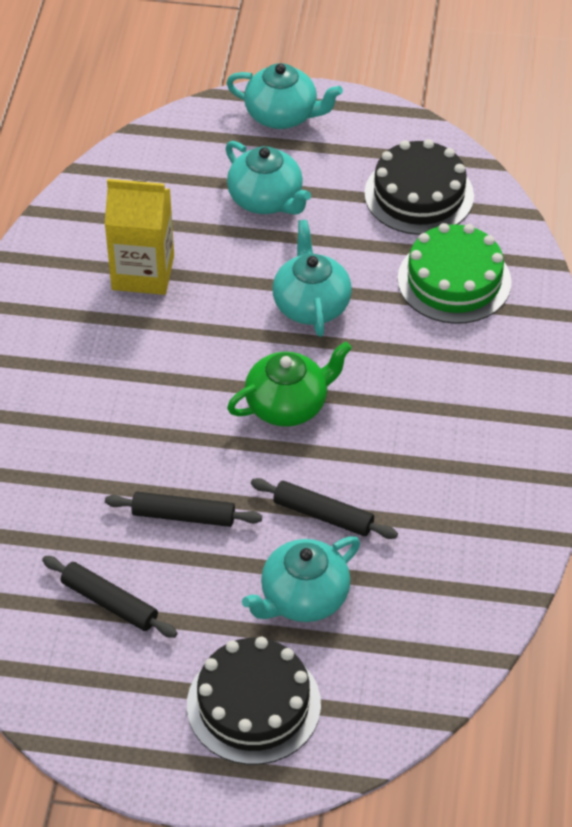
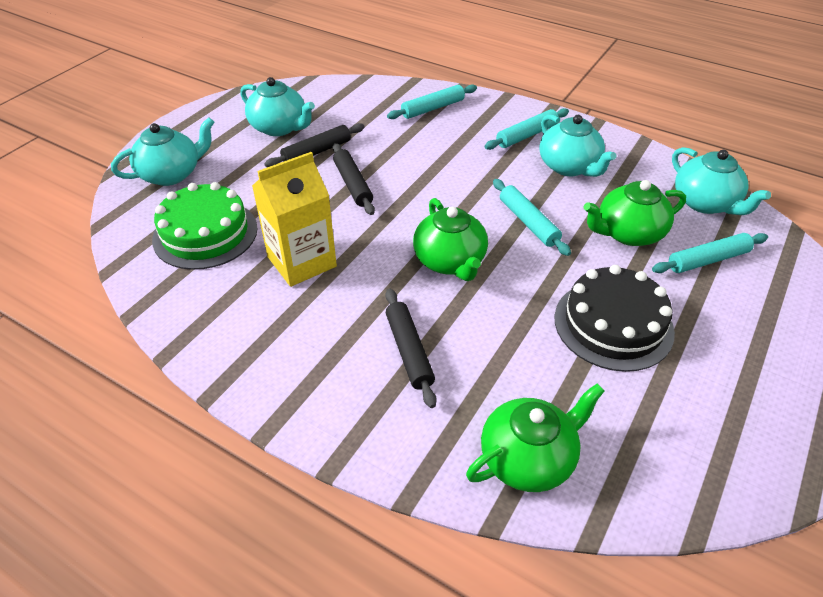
black cake: [187,637,321,765] [364,139,474,235] = 2 -> [554,265,675,372] = 1
green teapot: [227,342,352,427] = 1 -> [413,198,488,281] [466,383,605,492] [584,180,686,246] = 3
turquoise rolling pin: none = 0 -> [387,84,477,119] [485,108,569,150] [493,179,571,256] [652,233,768,273] = 4

